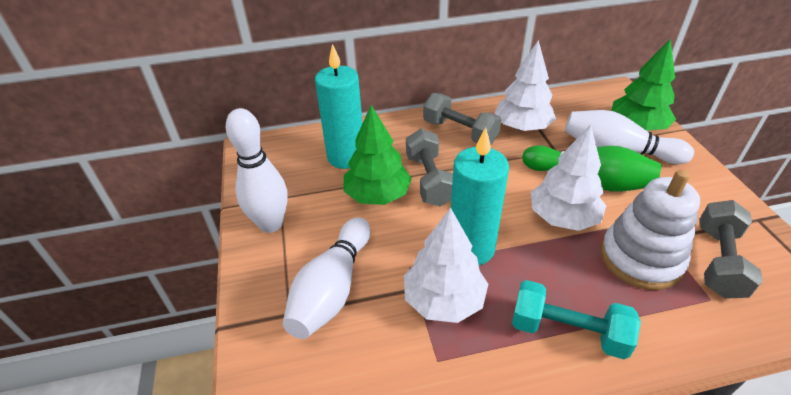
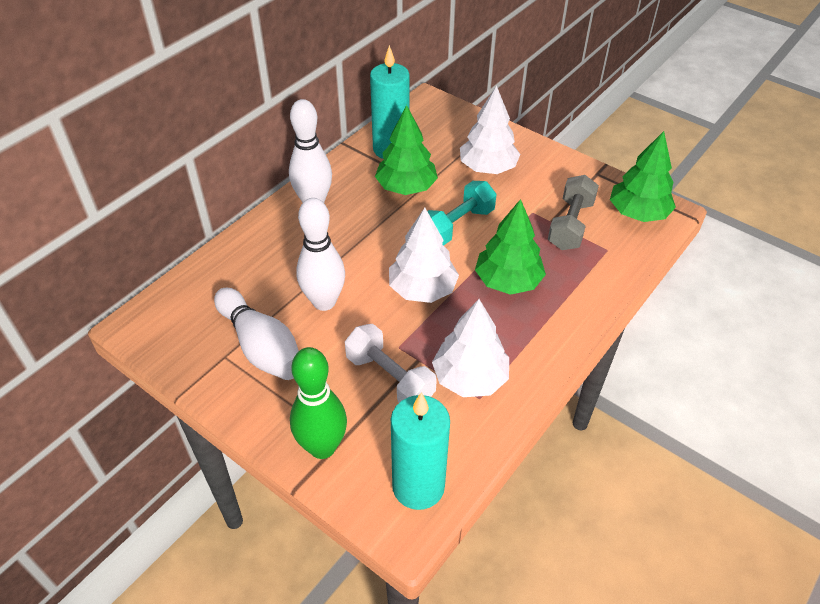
green tree: [344,105,412,205] [611,38,676,131] = 2 -> [375,105,438,195] [475,199,546,295] [610,131,676,222] = 3
grey dumbbell: [406,129,453,206] [423,93,501,144] [700,200,763,299] = 3 -> [548,175,599,250] = 1
white dumbbell: none = 0 -> [345,324,437,403] = 1
white stacking toy: [601,170,700,290] = 1 -> none = 0

